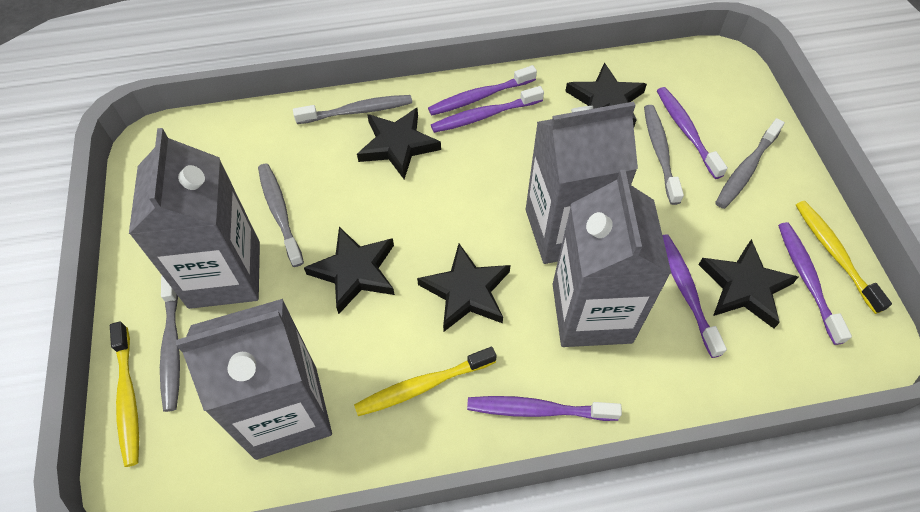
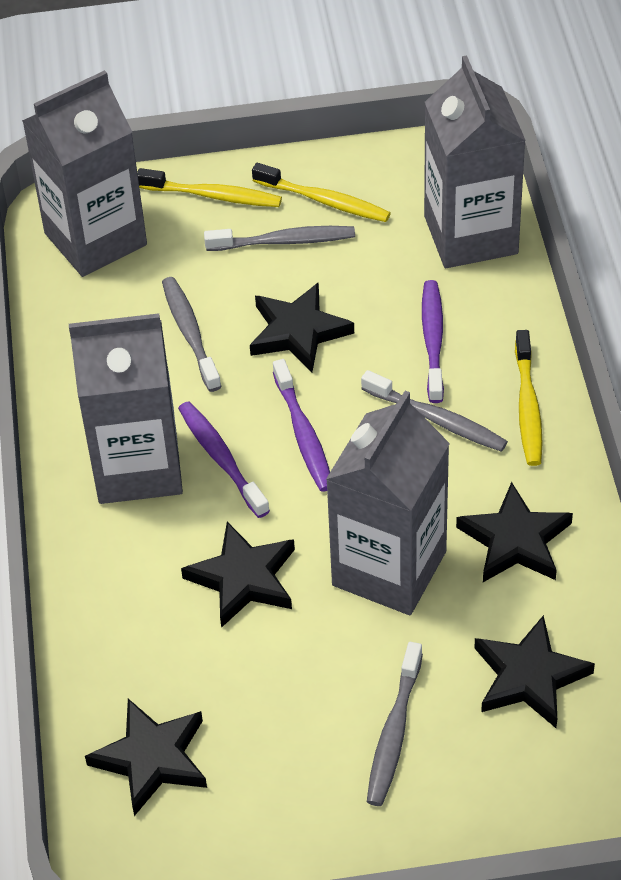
grey toothbrush: [160,275,180,412] [258,164,304,267] [293,95,412,124] [644,105,684,205] [715,118,785,209] = 5 -> [162,277,222,392] [204,226,355,251] [361,370,508,452] [367,642,423,806] = 4
purple toothbrush: [428,65,537,115] [431,86,544,133] [467,396,622,421] [657,87,728,179] [662,234,727,358] [778,222,852,345] = 6 -> [178,402,270,518] [273,359,330,492] [422,280,444,403] = 3

